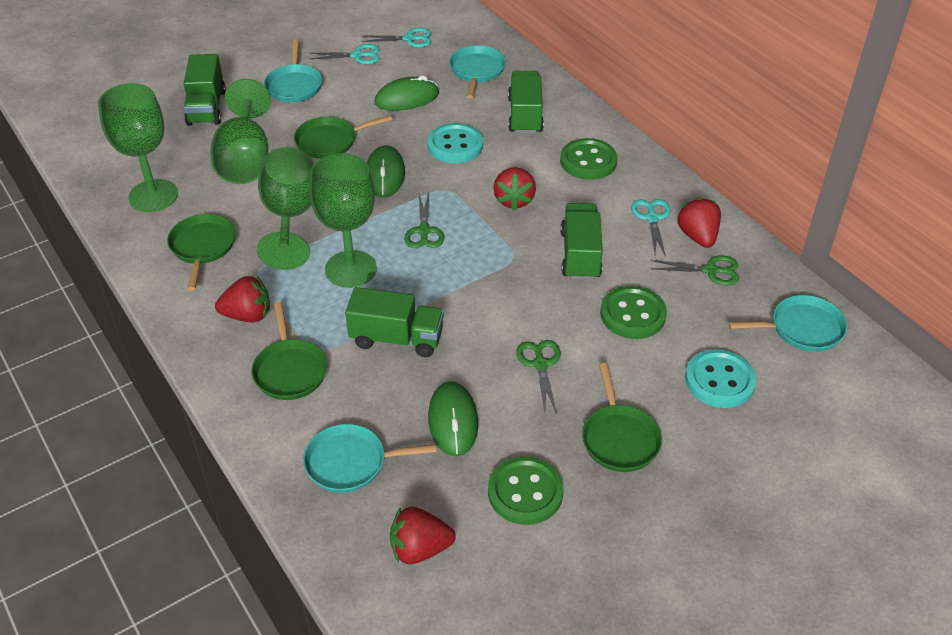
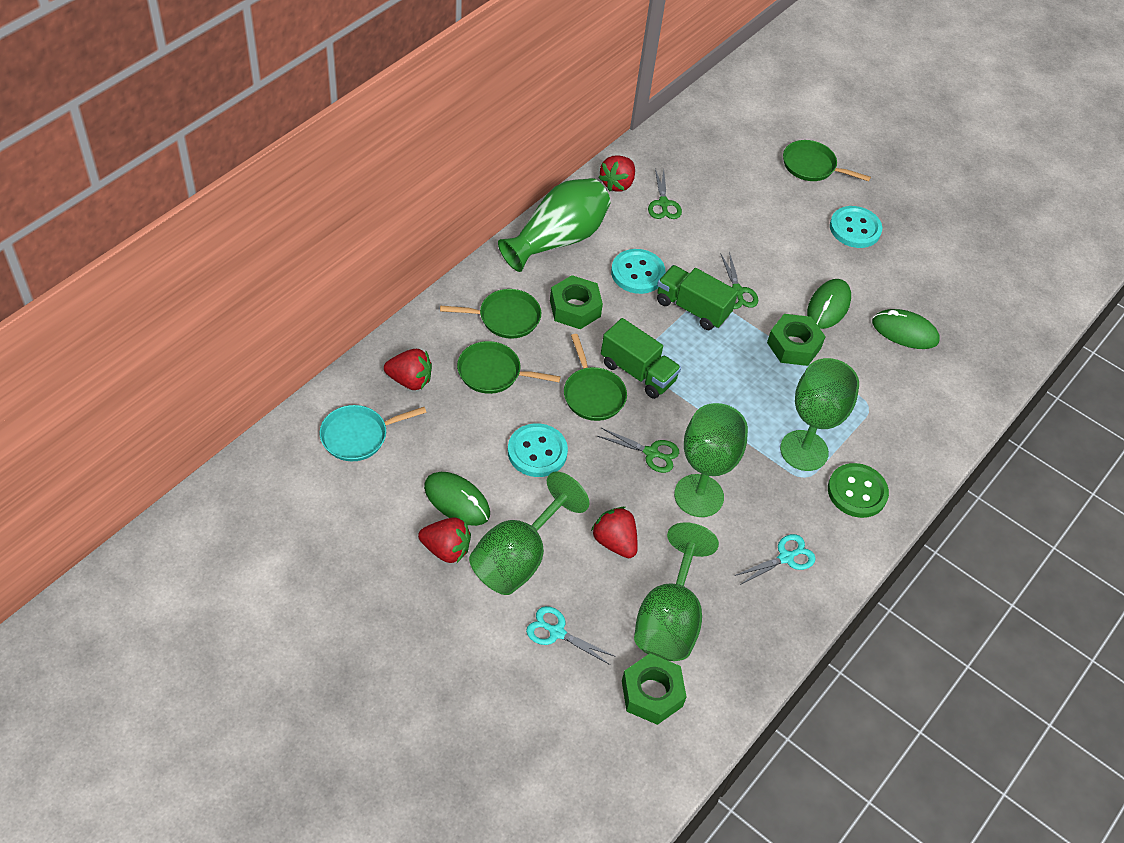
green button: [488,456,564,525] [560,138,617,180] [600,286,667,339] = 3 -> [828,463,889,518] = 1
green nut: none = 0 -> [550,275,603,329] [622,653,686,725] [767,314,826,366] = 3
green truck: [184,54,226,126] [345,287,444,357] [508,71,544,134] [560,203,603,280] = 4 -> [601,318,681,399] [657,265,738,330] = 2
green vase: none = 0 -> [498,178,611,272] = 1
turquoise button: [427,123,483,163] [685,349,756,408] = 2 -> [508,423,568,477] [611,249,665,294] [830,206,882,248] = 3
turquoise pan: [264,40,322,102] [303,424,437,493] [449,45,506,98] [728,295,847,352] = 4 -> [320,405,427,461] = 1
turquoise scissors: [309,44,380,64] [362,28,431,48] [631,199,670,257] = 3 -> [526,606,614,665] [734,534,816,585] = 2

